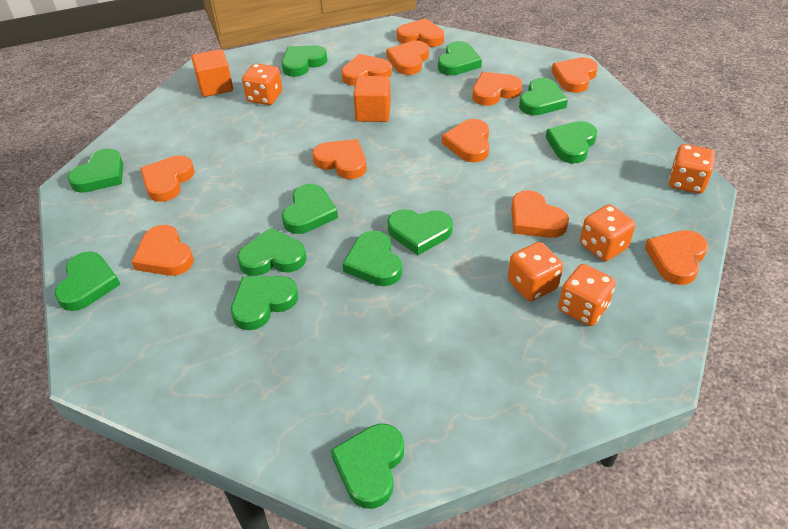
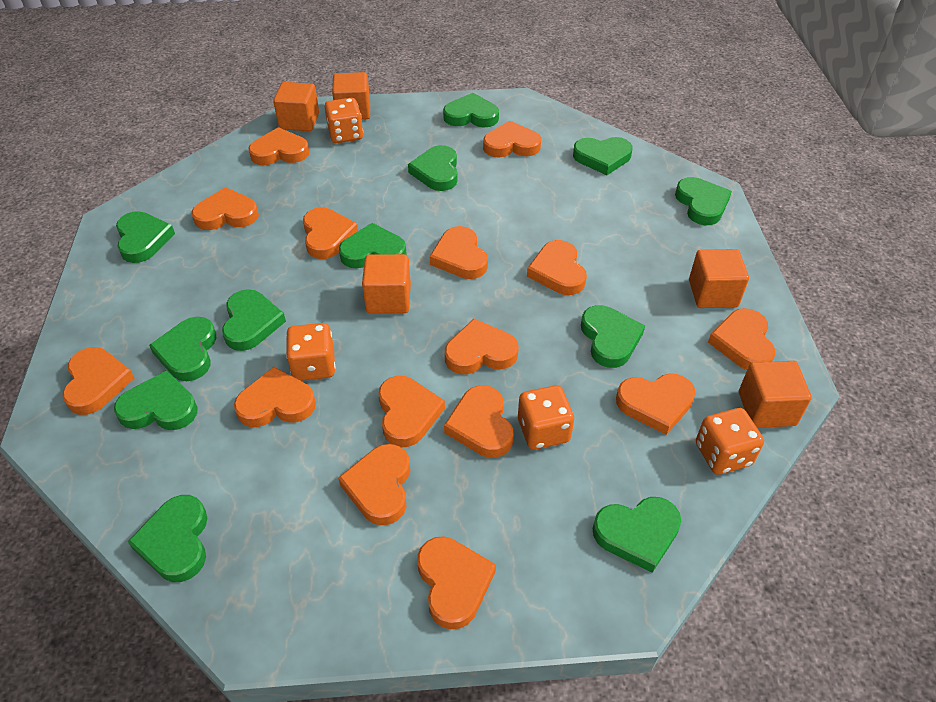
orange cube: [191,49,233,97] [353,76,391,122] = 2 -> [273,82,319,131] [332,72,370,120] [362,254,411,313] [689,249,749,308] [739,361,812,428] = 5
orange dice: [242,63,282,105] [508,242,563,301] [558,264,616,326] [580,204,636,261] [669,144,715,194] = 5 -> [286,323,335,381] [325,98,363,143] [518,385,574,450] [696,408,764,475] = 4
orange heart: [132,225,194,276] [140,155,195,202] [312,139,366,179] [341,54,392,86] [386,41,429,75] [397,18,444,47] [442,119,489,162] [472,72,522,106] [511,190,569,238] [552,57,598,93] [645,230,708,285] = 11 -> [62,347,134,415] [192,187,259,230] [234,367,316,427] [248,127,309,165] [303,207,358,259] [338,444,410,525] [378,376,445,447] [417,536,496,629] [430,226,488,279] [444,385,514,458] [445,319,519,374] [483,120,541,158] [527,240,587,295] [616,374,696,435] [708,308,775,370] = 15

